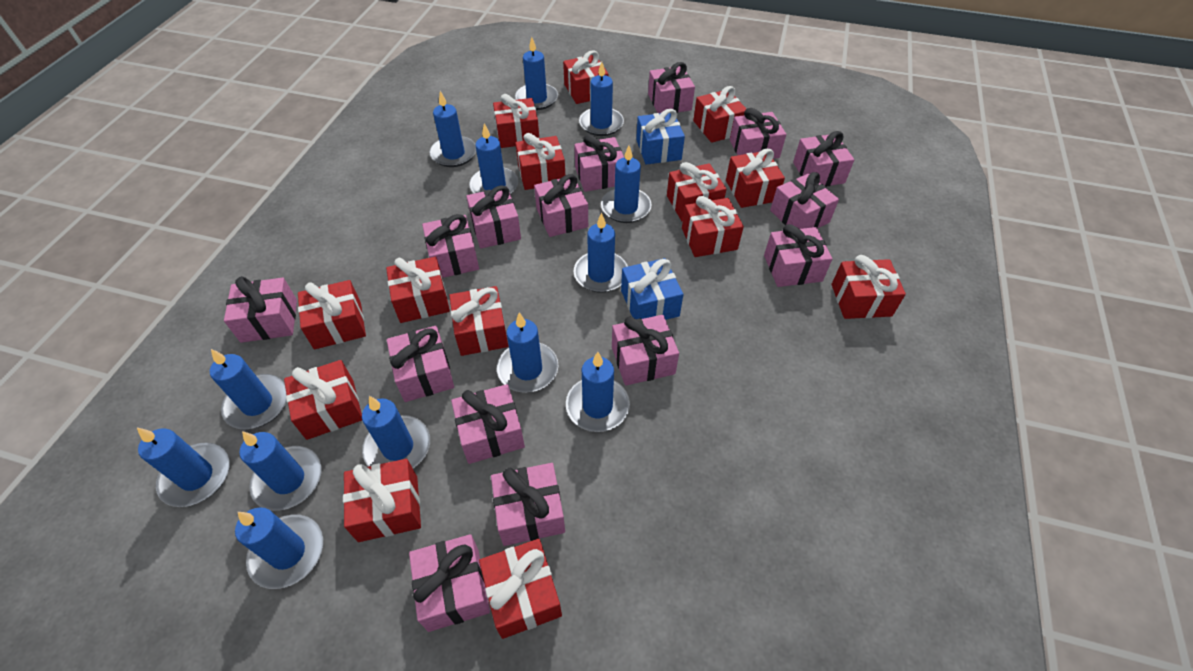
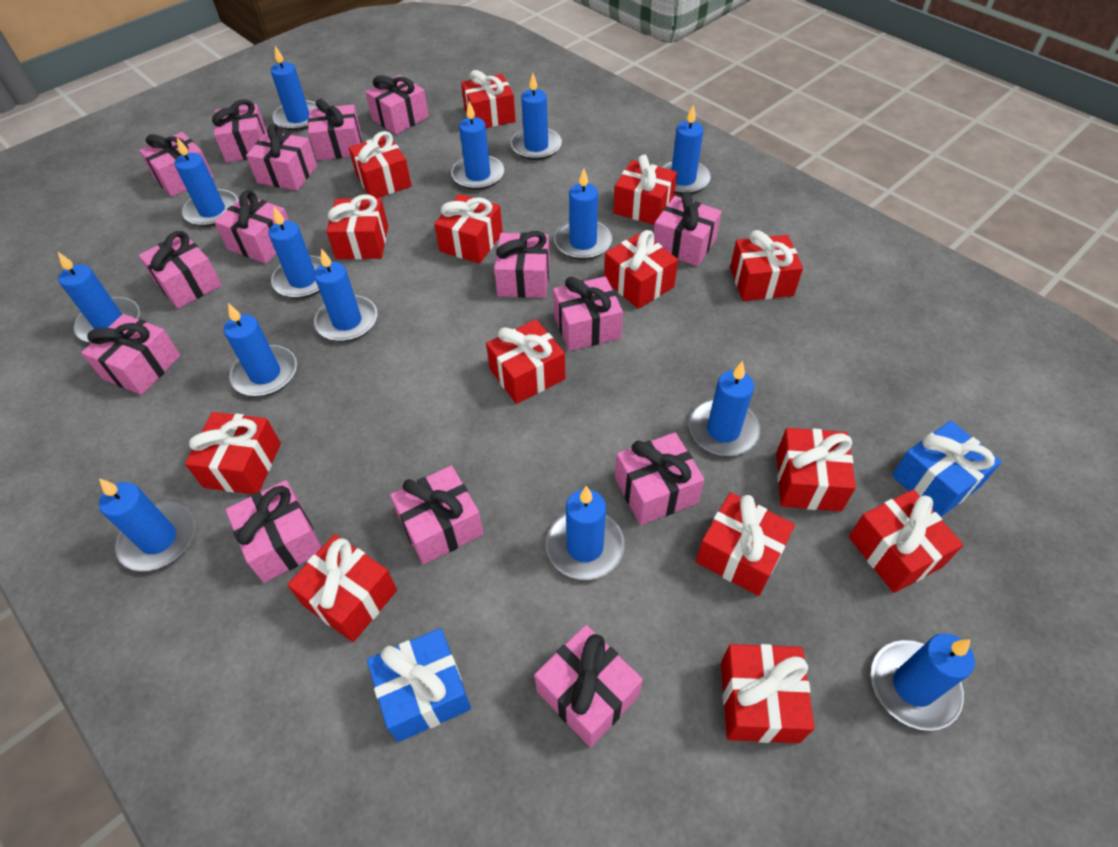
blue candle: [137,428,230,507] [210,349,287,429] [235,508,323,589] [239,431,322,511] [362,396,430,468] [429,91,476,167] [469,123,519,195] [497,313,558,393] [515,37,558,110] [566,352,630,432] [573,213,628,293] [579,62,624,136] [601,146,651,223] = 13 -> [58,252,140,343] [99,478,195,572] [175,138,238,227] [224,303,297,397] [269,207,322,299] [271,46,318,131] [314,248,377,342] [451,101,504,190] [511,73,562,160] [546,486,625,580] [554,168,612,260] [660,105,711,195] [689,361,761,456] [871,633,975,731] = 14

